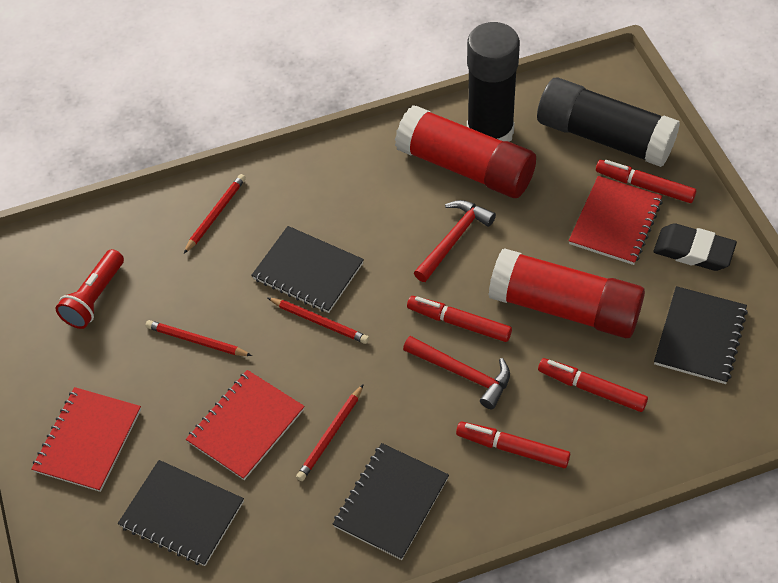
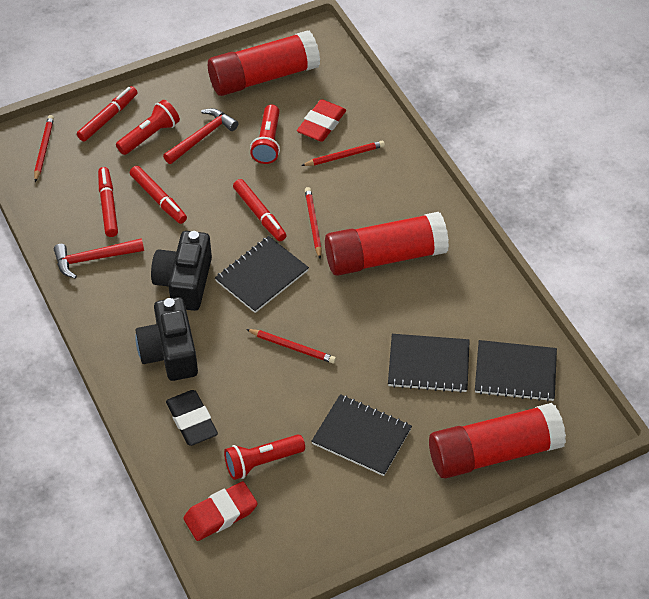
black camera: none = 0 -> [135,297,198,381] [151,231,212,311] = 2
black glue stick: [467,22,520,142] [537,78,680,167] = 2 -> none = 0
red eraser: none = 0 -> [183,481,258,541] [297,99,346,142] = 2
red flashlight: [55,249,124,329] = 1 -> [116,100,180,155] [224,434,305,480] [250,104,280,164] = 3
red glue stick: [395,105,536,198] [488,248,645,338] = 2 -> [208,30,320,96] [325,212,449,276] [429,403,566,478] = 3
red notebook: [31,387,141,492] [186,370,305,480] [569,176,663,265] = 3 -> none = 0

